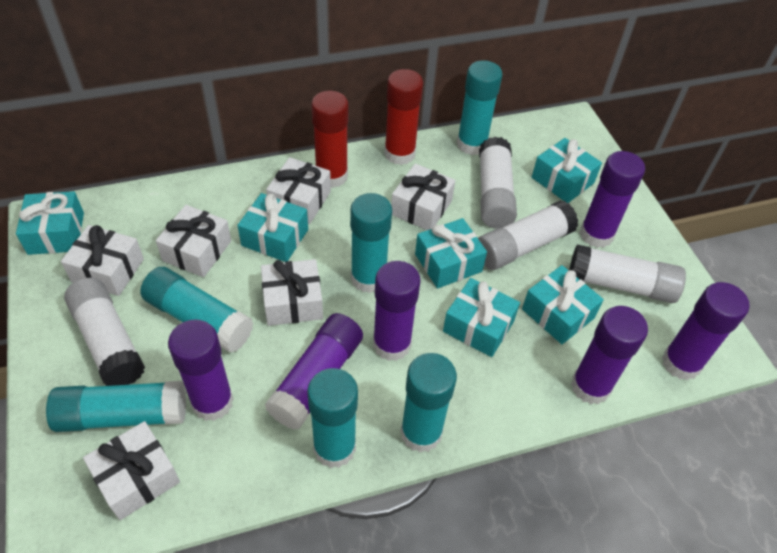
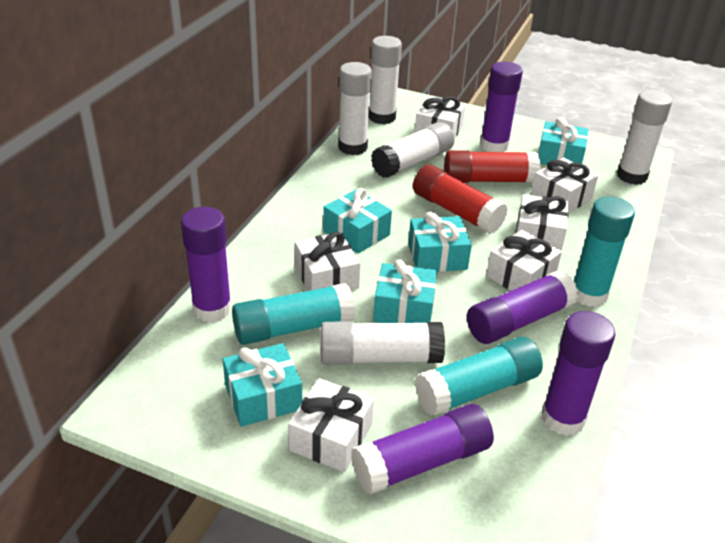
purple glue stick: [168,319,233,421] [265,313,363,430] [373,261,420,361] [571,306,648,404] [580,151,645,248] [662,282,749,380] = 6 -> [181,207,232,323] [351,404,494,495] [467,270,578,344] [480,61,523,152] [541,311,616,436] = 5
turquoise gift: [16,191,84,255] [238,193,308,262] [415,218,487,289] [443,278,520,357] [522,265,604,344] [532,138,602,203] = 6 -> [223,343,302,427] [323,188,392,254] [373,259,437,323] [408,212,472,272] [538,117,588,165] = 5
turquoise glue stick: [46,381,186,432] [140,267,253,353] [307,368,358,468] [350,193,392,293] [400,353,457,453] [457,60,503,155] = 6 -> [232,283,355,345] [415,337,543,416] [574,196,635,307] = 3
white glue stick: [64,278,145,386] [478,200,578,270] [479,137,517,228] [569,245,686,303] = 4 -> [321,322,445,365] [338,62,372,155] [369,36,402,124] [371,122,455,178] [617,90,672,185] = 5

